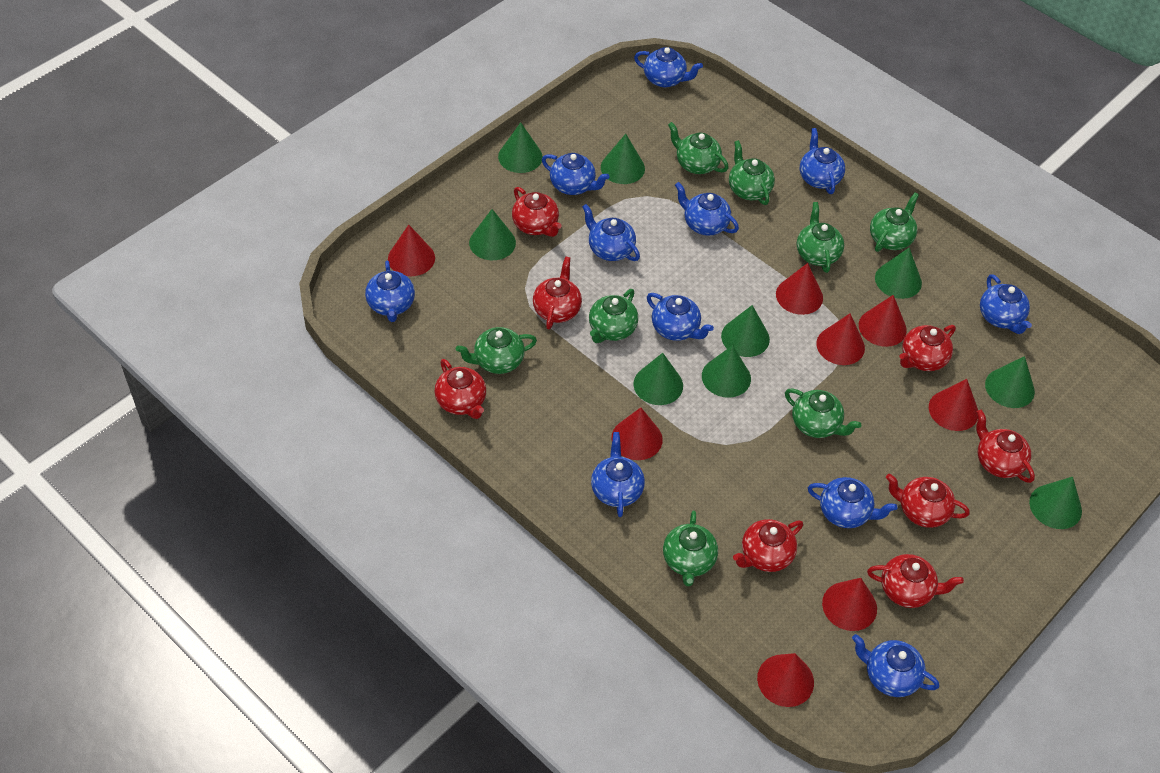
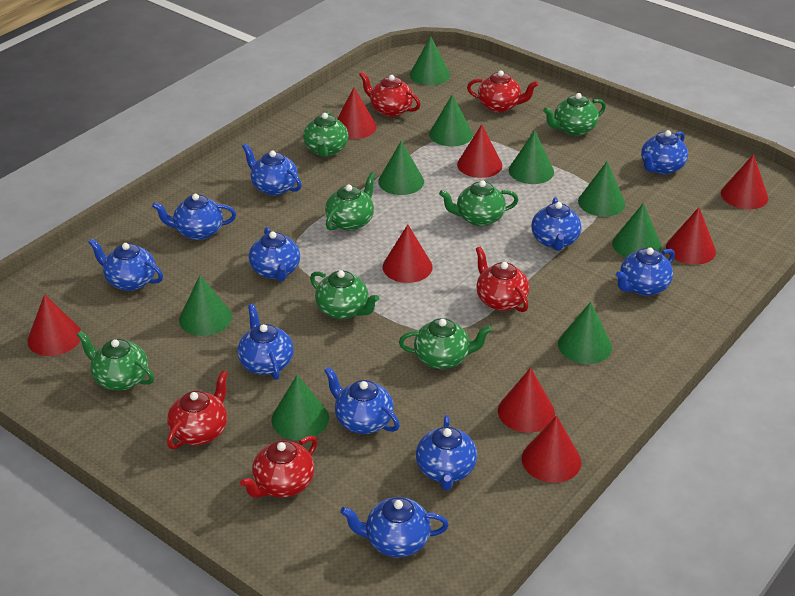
green teapot: [456,327,537,374] [589,289,638,343] [663,510,718,587] [668,122,729,174] [729,140,775,205] [785,388,861,438] [797,202,844,273] [870,193,919,252] = 8 -> [77,331,154,391] [303,111,348,157] [310,270,379,319] [325,172,376,231] [399,318,492,369] [439,180,518,226] [543,93,606,136] = 7
red teapot: [435,359,486,419] [512,187,562,237] [533,256,582,329] [733,519,803,572] [867,554,964,608] [886,474,970,528] [899,325,956,371] [976,410,1035,483] = 8 -> [167,370,228,449] [240,436,317,498] [359,71,421,117] [467,70,538,113] [476,246,529,312] = 5

